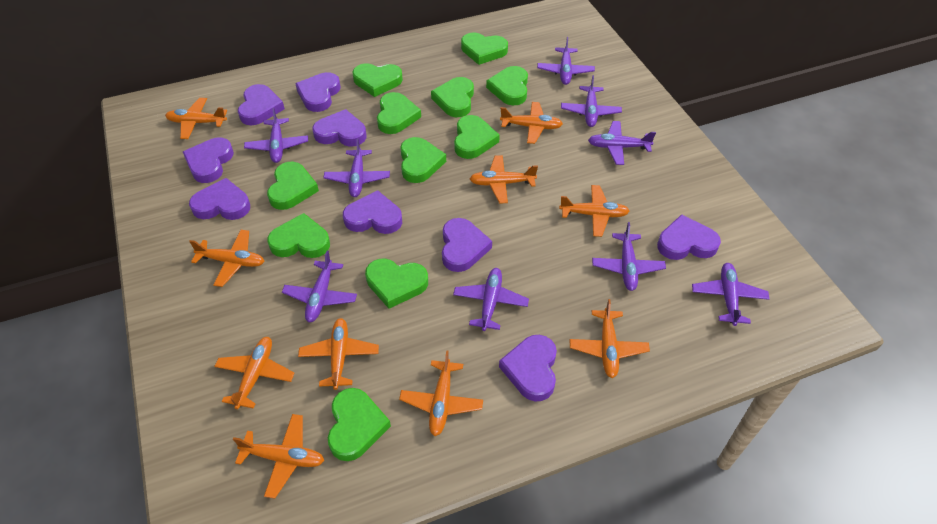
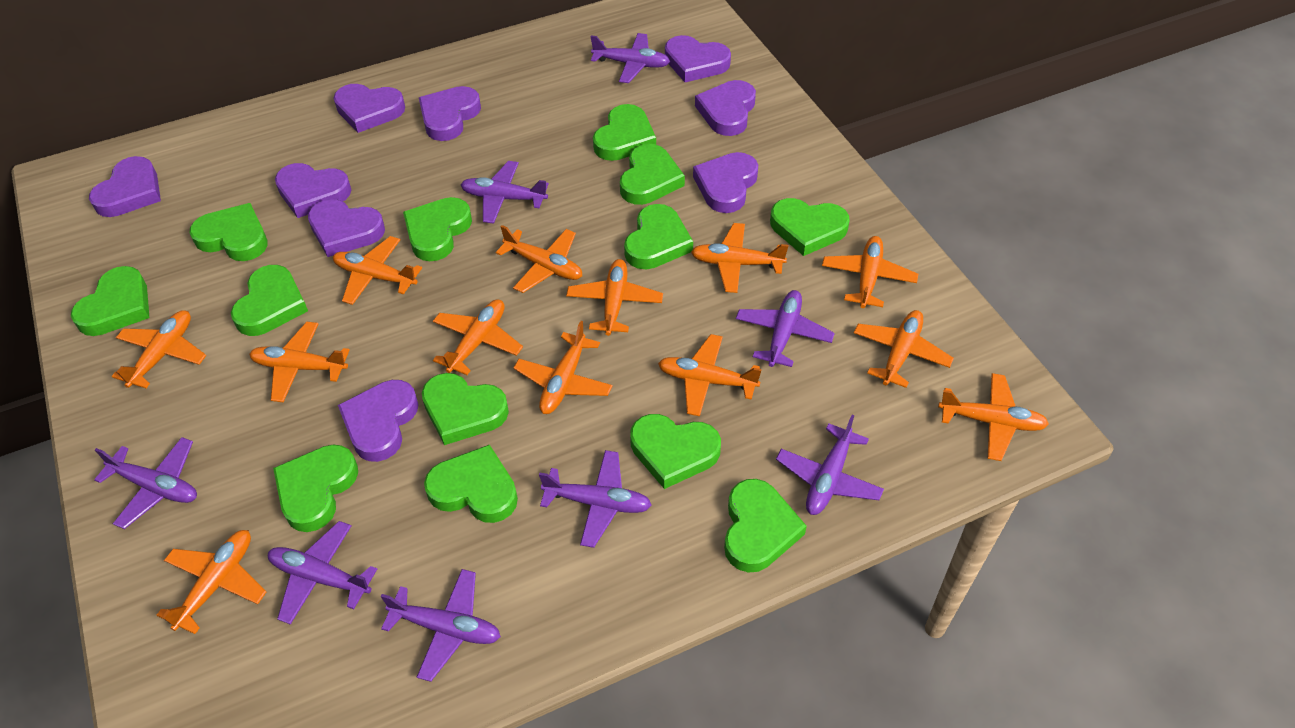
green heart: [267,162,319,210] [267,213,330,258] [328,388,391,461] [352,63,403,97] [365,258,428,309] [377,92,421,134] [400,137,446,183] [431,77,474,117] [454,115,500,159] [461,33,508,65] [486,66,528,105] = 11 -> [71,266,149,336] [190,203,268,261] [231,265,308,336] [273,445,358,532] [403,197,472,261] [422,373,509,445] [424,444,518,523] [593,104,656,161] [620,144,685,205] [624,204,693,269] [630,414,721,489] [724,479,807,573] [770,198,850,256] = 13
orange plane: [165,98,227,139] [189,230,265,287] [214,337,295,409] [233,414,324,499] [298,318,379,390] [399,350,483,436] [470,155,538,204] [500,102,563,144] [559,185,630,237] [569,299,650,378] = 10 -> [112,310,207,388] [157,530,266,634] [249,322,350,402] [333,236,422,305] [433,299,523,375] [496,225,582,293] [514,321,613,414] [566,259,663,336] [658,334,762,416] [691,223,788,293] [822,236,918,308] [854,310,954,388] [938,373,1049,461] = 13
purple plane: [244,108,308,163] [282,251,357,322] [323,138,390,197] [453,268,529,331] [537,37,595,85] [561,75,622,127] [588,121,656,165] [592,222,666,291] [692,263,769,326] = 9 -> [94,437,197,529] [268,521,377,625] [381,569,501,682] [461,161,549,224] [539,450,652,548] [590,33,670,83] [736,290,835,367] [776,415,884,515] = 8

